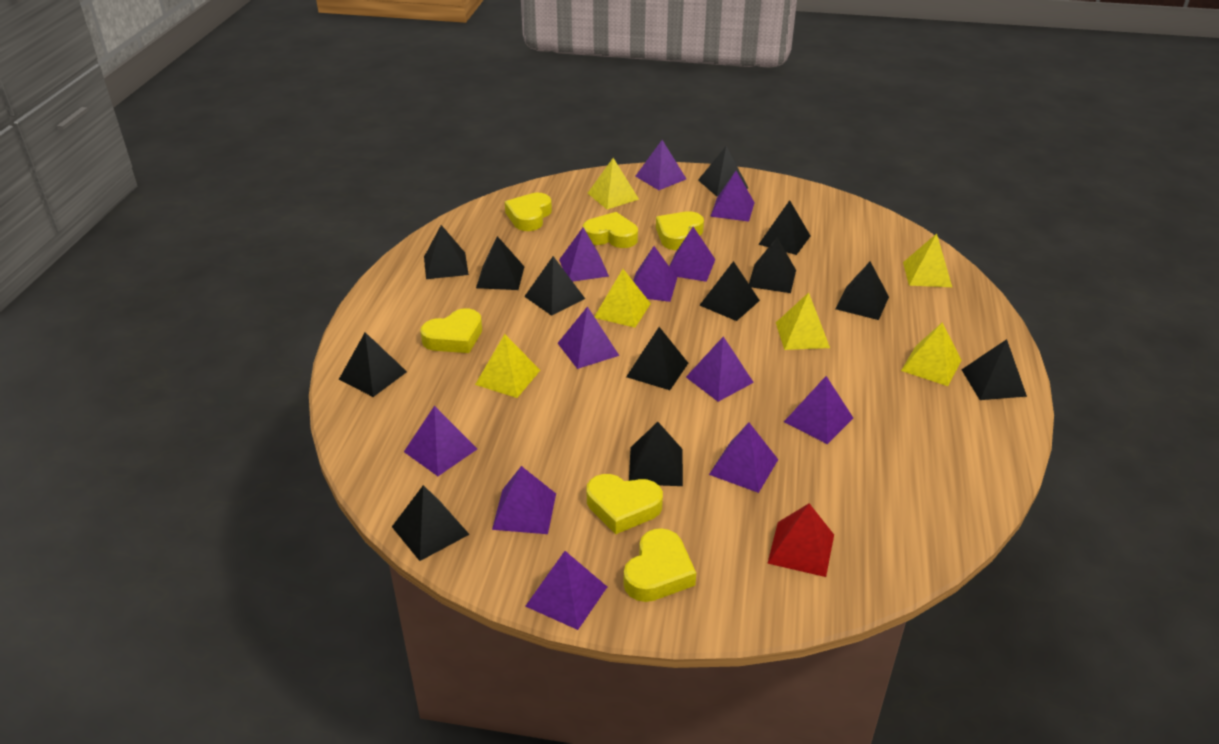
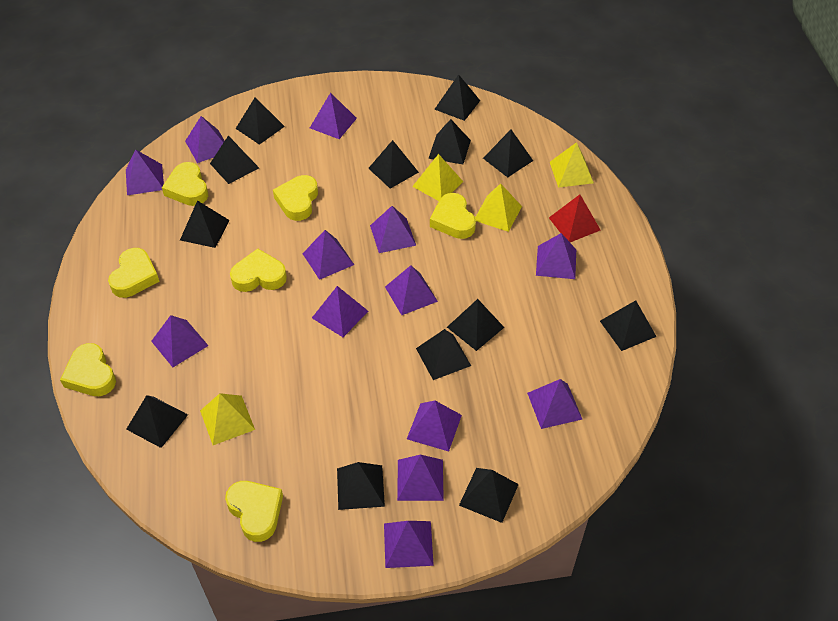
purple pyramid: [404,406,477,476] [492,466,556,534] [526,551,607,630] [558,306,619,369] [559,227,609,282] [633,246,677,302] [635,140,686,190] [669,227,715,282] [686,336,754,402] [709,422,778,493] [710,171,755,222] [784,376,853,444] = 12 -> [126,149,164,195] [151,315,208,367] [185,116,225,163] [302,230,354,280] [310,92,357,139] [312,286,368,337] [370,206,416,253] [384,521,434,568] [385,265,438,315] [397,455,444,501] [407,400,462,451] [527,379,582,429] [536,233,576,279] = 13
yellow heart: [420,308,482,353] [505,193,552,231] [583,212,638,248] [587,474,663,534] [624,528,696,602] [656,211,704,250] = 6 -> [60,343,116,396] [108,248,160,298] [162,162,208,206] [225,481,283,542] [230,249,287,292] [273,175,318,221] [430,193,476,239] = 7
yellow pyramid: [475,334,540,398] [587,158,639,209] [594,269,651,328] [776,292,830,350] [901,323,962,386] [903,234,952,287] = 6 -> [200,393,255,445] [412,154,463,201] [475,183,522,232] [550,142,594,188] = 4

